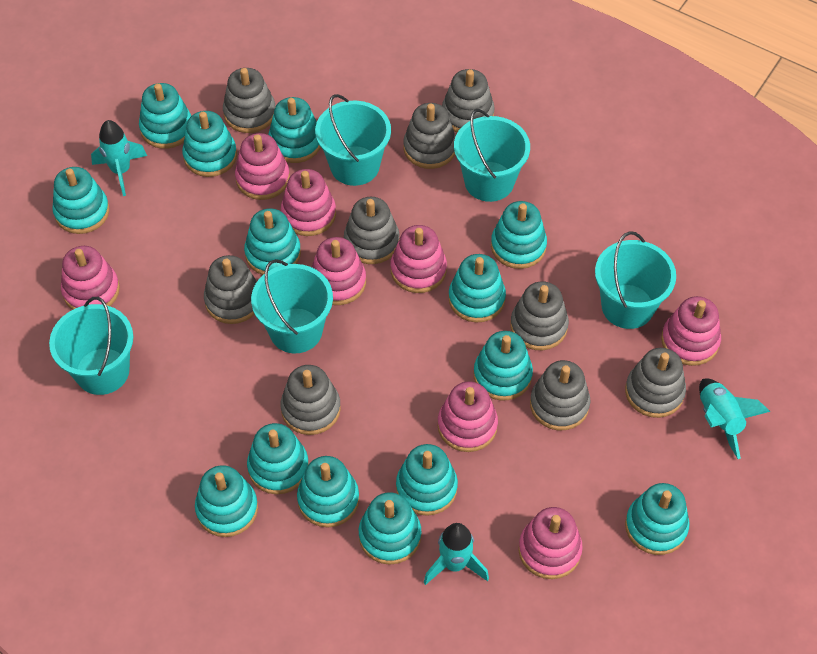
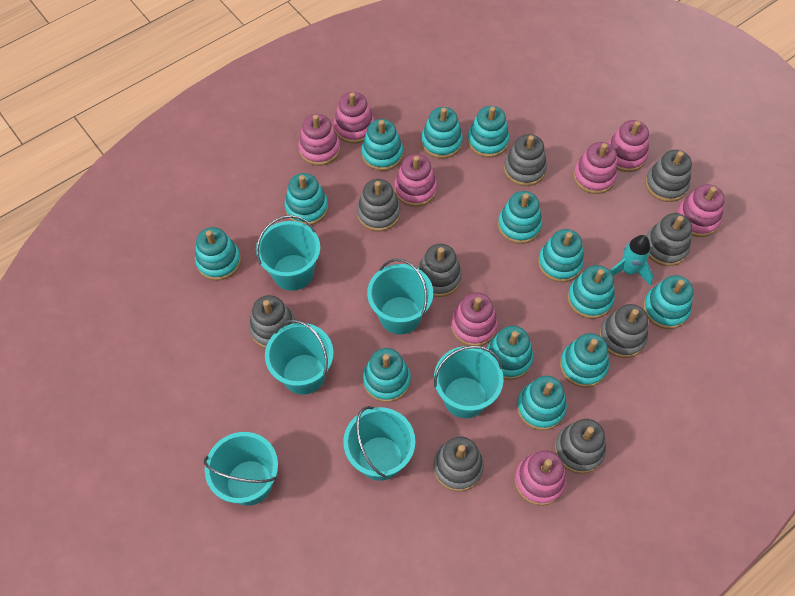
turquoise bucket: [49,297,133,395] [251,259,333,353] [315,94,391,186] [454,109,530,202] [595,231,676,329] = 5 -> [204,432,278,506] [256,215,320,291] [265,320,334,395] [343,406,415,481] [367,259,433,334] [434,345,503,418] = 6
turquoise rocket: [91,120,147,196] [424,523,489,585] [699,378,770,459] = 3 -> [610,235,653,286] = 1
turquoise stacking toy: [52,167,109,234] [139,83,191,149] [182,111,237,177] [195,465,258,537] [244,208,301,275] [247,423,309,494] [268,97,321,163] [297,456,359,527] [359,492,421,565] [396,444,458,516] [448,254,506,323] [474,331,533,400] [491,201,547,269] [625,483,689,555] = 14 -> [195,227,241,281] [285,173,328,226] [361,119,403,171] [363,348,411,402] [421,107,463,159] [468,106,509,158] [487,326,533,380] [498,191,542,244] [517,376,567,430] [538,229,584,282] [560,333,609,388] [567,265,615,319] [643,275,693,329] = 13

